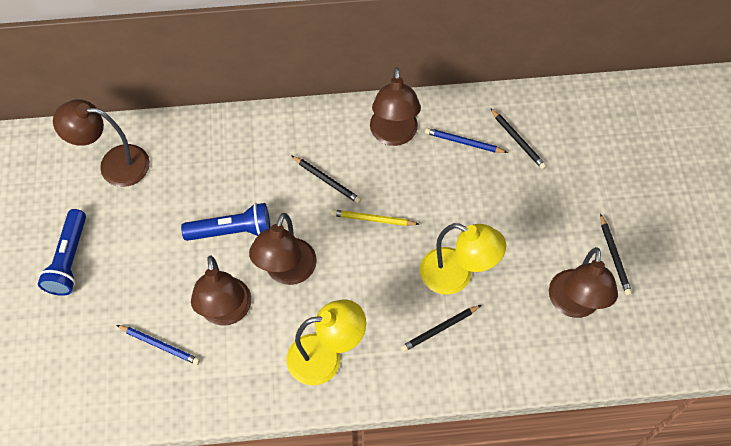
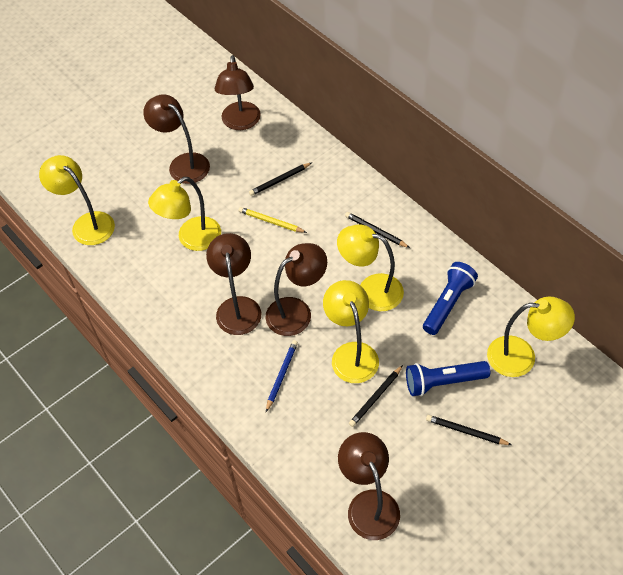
blue pencil: [117,325,200,365] [425,128,508,153] = 2 -> [266,340,298,412] = 1
yellow lamp: [287,299,366,385] [420,223,506,295] = 2 -> [39,155,115,245] [148,177,221,251] [323,280,379,383] [337,225,404,311] [487,297,575,377] = 5

